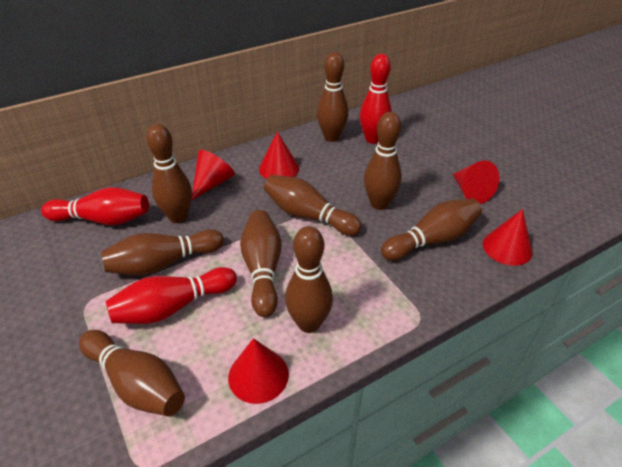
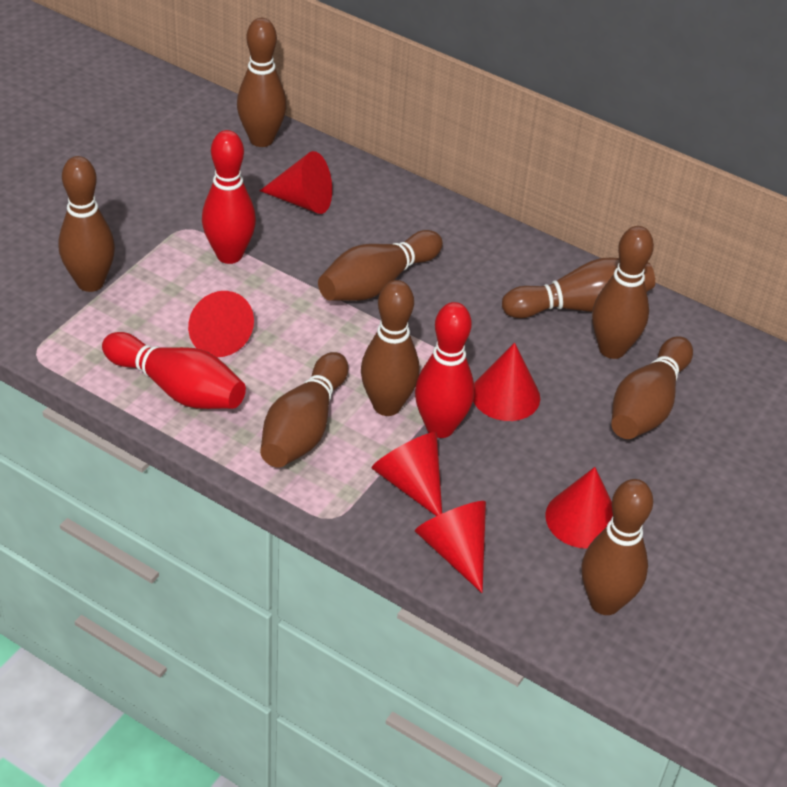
red cone: [192,150,235,200] [228,338,289,404] [259,132,299,179] [453,161,499,204] [483,209,533,266] = 5 -> [188,291,254,357] [260,151,332,214] [372,432,442,516] [415,501,486,593] [473,343,540,421] [545,467,613,549] = 6

